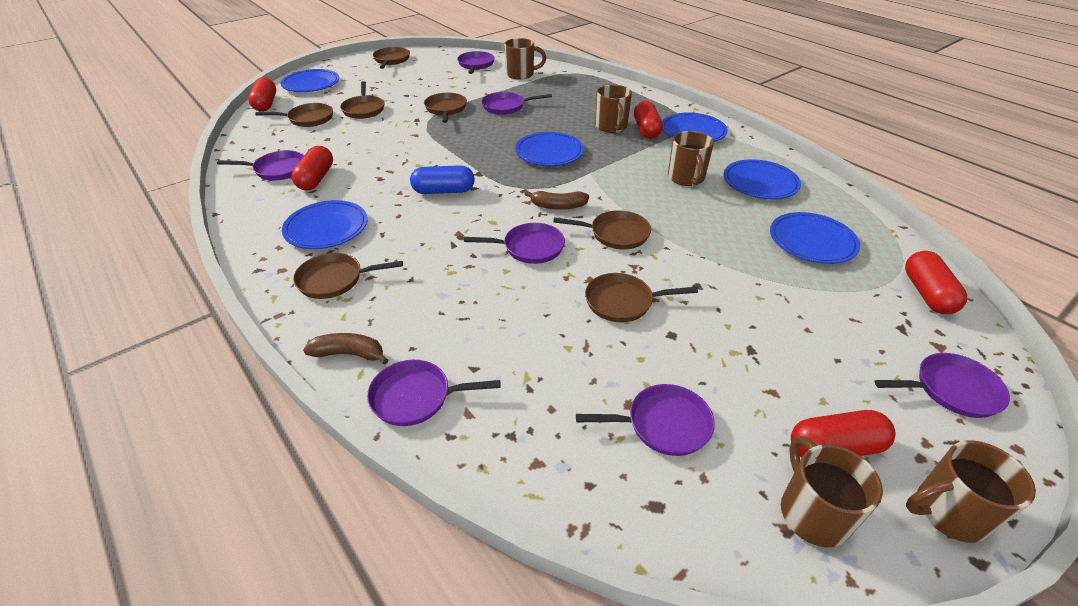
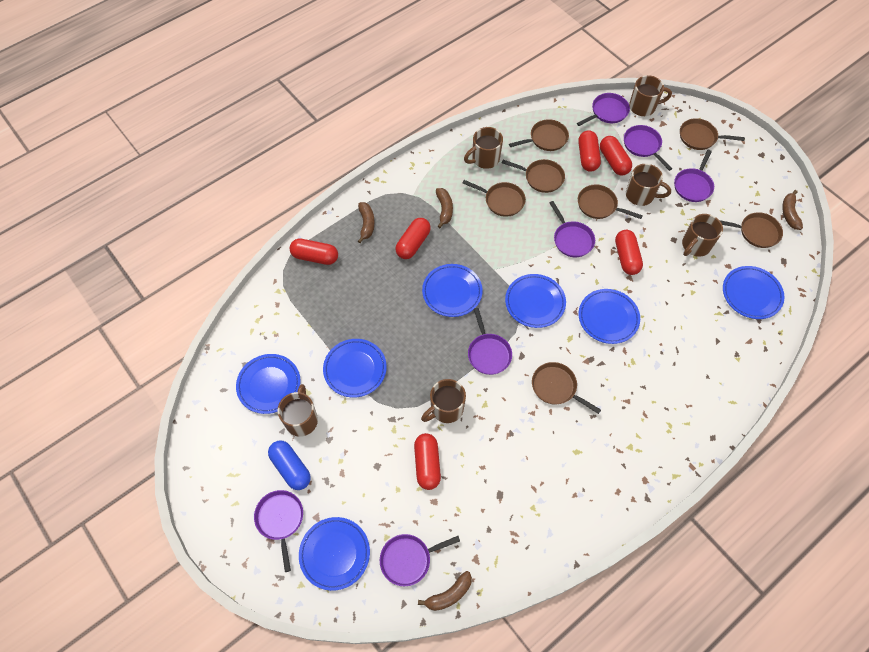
blue plate: [280,69,339,92] [282,200,367,249] [515,132,584,166] [662,112,728,142] [723,159,801,199] [770,212,860,264] = 6 -> [236,354,301,414] [299,517,370,591] [323,339,387,398] [422,264,483,317] [505,274,566,328] [579,289,640,344] [723,266,784,319] = 7
brown banana: [303,333,388,365] [525,191,589,210] = 2 -> [358,202,375,243] [418,571,472,611] [436,188,453,228] [782,190,803,230] = 4
brown mug: [504,38,546,80] [595,85,632,133] [668,131,714,186] [781,436,883,547] [906,440,1036,543] = 5 -> [278,384,318,437] [421,379,466,423] [464,127,503,169] [626,164,671,206] [629,75,672,116] [682,214,723,257] = 6
red capsule: [248,77,276,112] [291,146,333,190] [634,101,663,139] [791,410,896,458] [905,251,967,314] = 5 -> [289,239,338,265] [395,218,431,259] [414,433,441,490] [578,130,601,172] [600,136,632,175] [615,230,643,275] = 6

